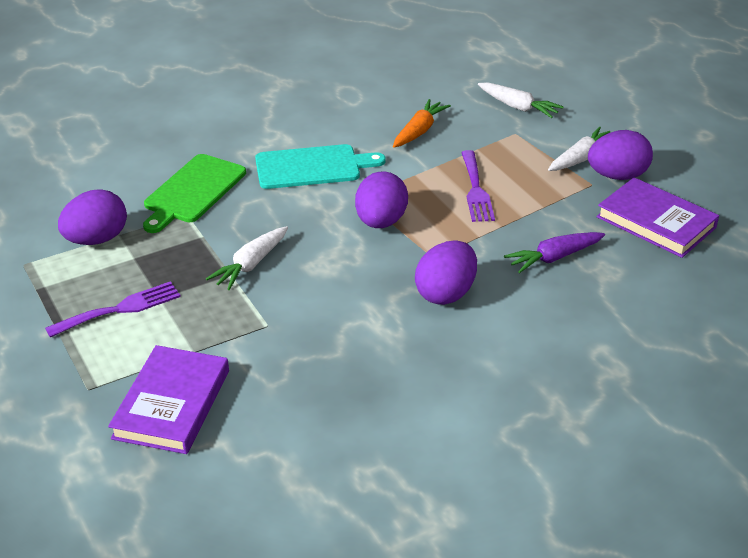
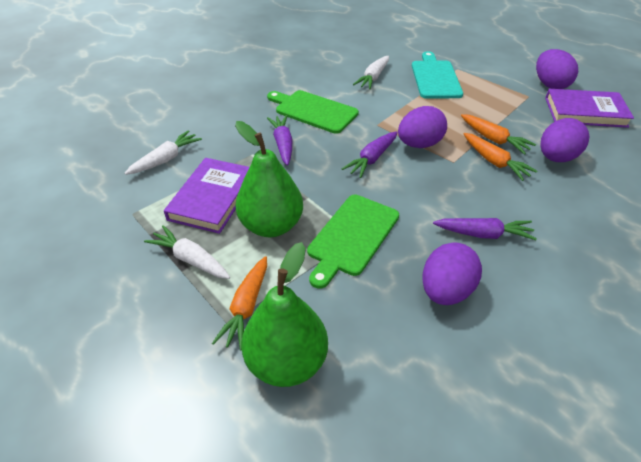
green cutting board: [143,154,246,233] = 1 -> [267,90,359,134] [307,195,399,289] = 2
green pear: none = 0 -> [235,121,303,237] [241,242,328,387] = 2
orange carrot: [393,99,451,147] = 1 -> [212,256,267,351] [461,114,536,155] [464,133,537,181] = 3
purple carrot: [504,232,605,273] = 1 -> [267,115,292,165] [342,131,398,178] [433,218,537,240] = 3
purple fork: [45,281,181,338] [461,150,495,222] = 2 -> none = 0

